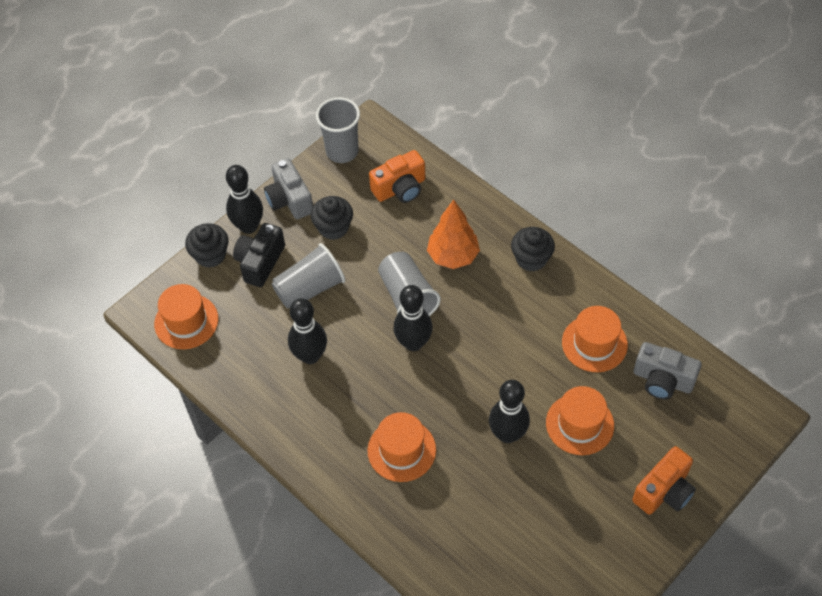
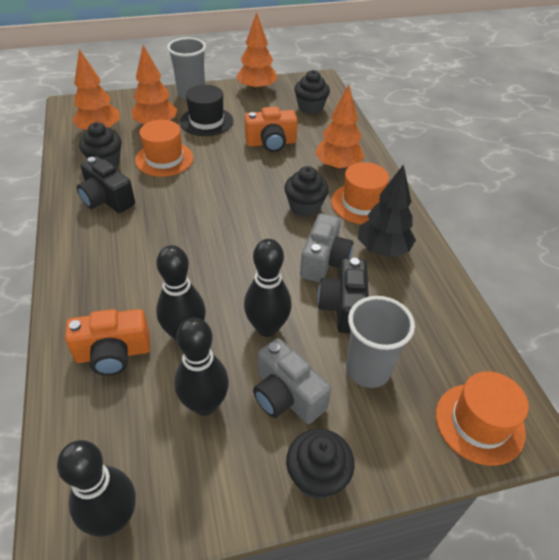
black camera: [233,223,285,287] = 1 -> [77,156,135,213] [318,258,369,333] = 2
black cupcake: [185,223,228,268] [310,196,353,240] [511,227,555,271] = 3 -> [79,122,122,168] [284,166,329,217] [286,429,355,499] [294,70,330,114] = 4
black hat: none = 0 -> [180,85,233,136] = 1
black tree: none = 0 -> [358,164,416,257] = 1
grey cup: [272,243,345,309] [316,97,360,163] [378,252,441,316] = 3 -> [167,37,206,99] [346,296,415,388] = 2
orange hat: [154,284,218,349] [368,412,436,482] [546,386,614,455] [562,306,628,372] = 4 -> [135,120,193,177] [331,162,389,224] [436,371,529,466] = 3
orange tree: [427,200,480,269] = 1 -> [72,49,120,130] [131,45,177,124] [236,12,277,92] [315,84,365,171] = 4

